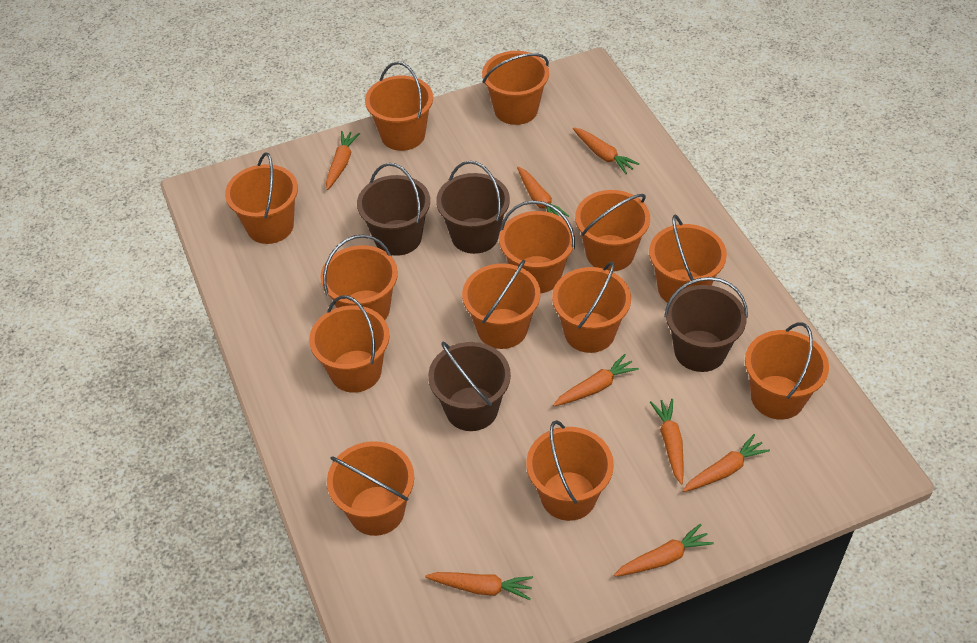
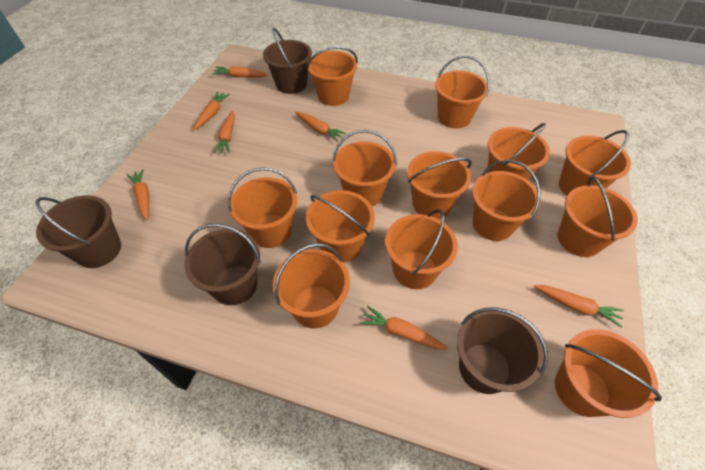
orange carrot: [326,131,360,190] [425,572,533,600] [517,167,569,217] [553,354,639,406] [573,127,639,174] [614,524,714,577] [650,399,683,485] [683,434,770,492] = 8 -> [127,169,150,221] [194,91,230,130] [212,66,268,77] [214,111,235,153] [295,112,347,142] [360,306,448,350] [534,285,624,328] = 7

